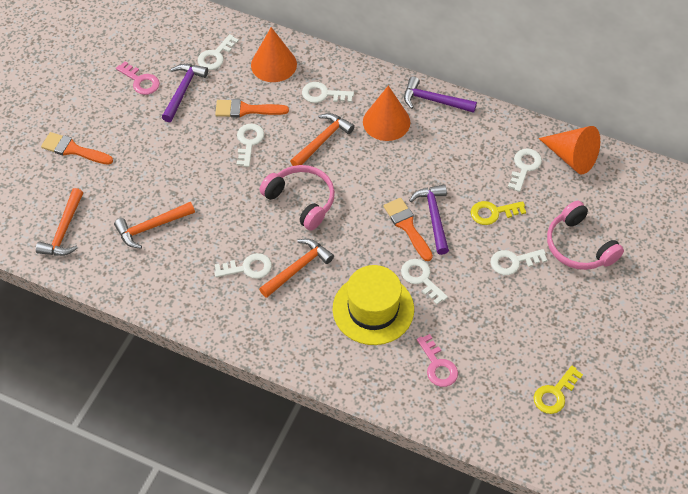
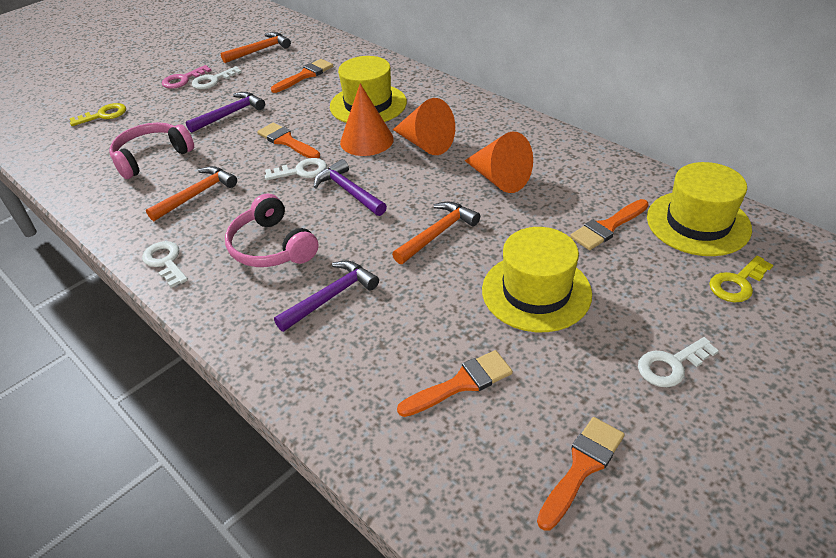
orange brush: [41,132,113,165] [215,99,289,118] [383,198,433,261] = 3 -> [257,122,320,158] [271,59,333,93] [397,350,513,417] [537,417,625,531] [570,199,649,250] = 5
orange hammer: [36,188,83,256] [114,202,195,249] [259,238,334,298] [290,113,355,166] = 4 -> [146,166,237,221] [221,32,291,63] [392,201,480,264] = 3
pink key: [116,61,160,95] [417,334,458,387] = 2 -> [162,65,212,89] = 1
white key: [197,34,239,70] [214,253,272,279] [237,124,264,167] [302,82,354,103] [401,259,448,305] [491,249,547,275] [508,149,542,192] = 7 -> [142,241,188,288] [192,66,242,89] [265,158,327,180] [638,337,719,387] = 4
yellow hat: [333,265,414,345] = 1 -> [330,56,407,123] [482,227,592,332] [647,162,752,256] = 3

